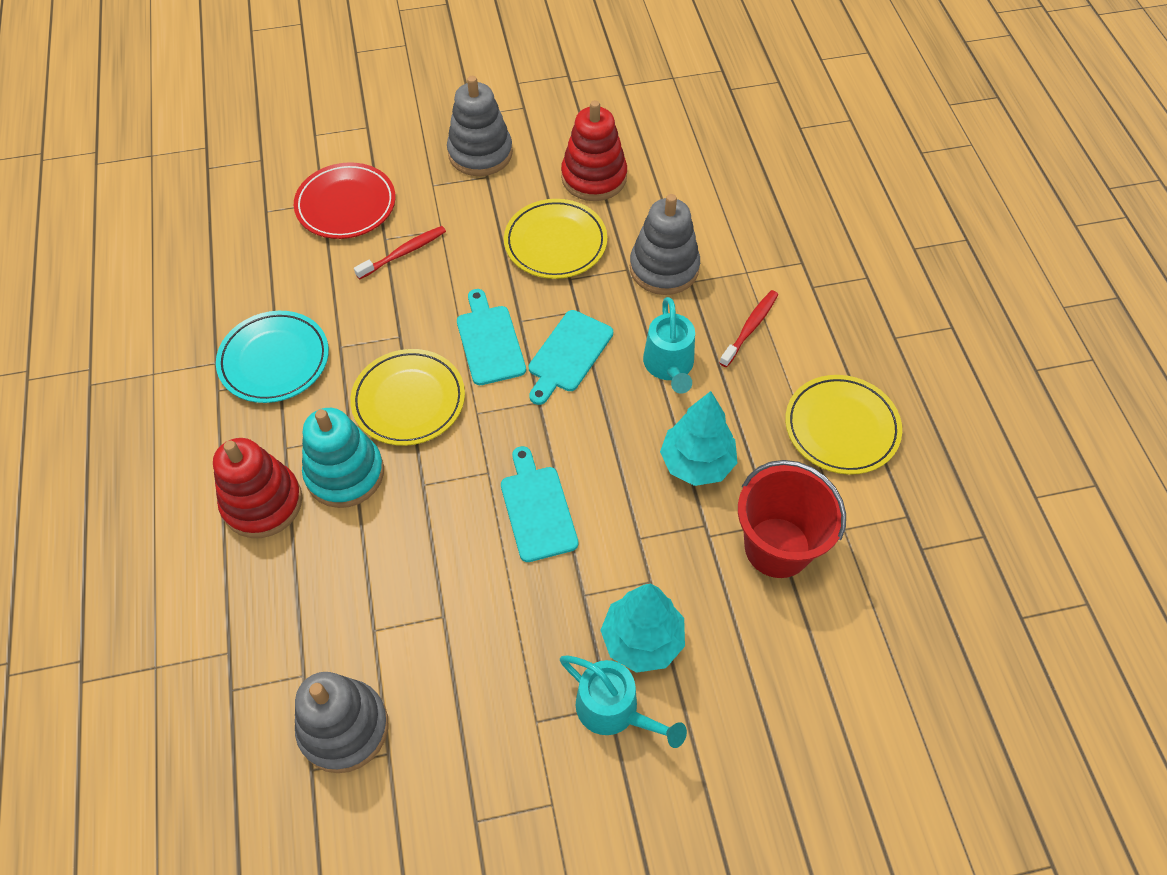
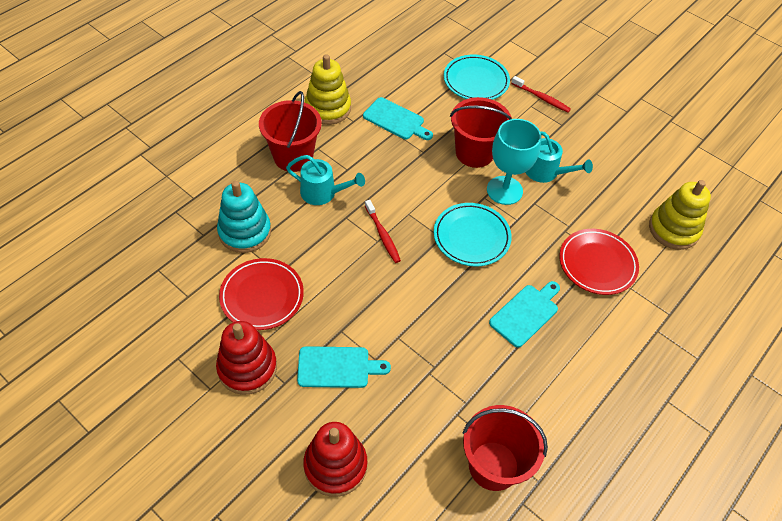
grey stacking toy: [295,672,388,773] [447,76,513,176] [630,194,700,295] = 3 -> none = 0
red bucket: [738,460,846,578] = 1 -> [259,91,322,172] [450,97,512,168] [463,405,548,491] = 3
red plate: [294,162,396,239] = 1 -> [219,258,304,330] [559,229,639,295] = 2
turquoise goblet: none = 0 -> [487,119,541,205] = 1
turquoise plate: [216,311,329,403] = 1 -> [434,203,512,266] [444,55,510,100] = 2
turquoise tree: [600,584,685,673] [660,391,737,486] = 2 -> none = 0
yellow plate: [350,349,465,446] [504,199,607,279] [785,375,902,475] = 3 -> none = 0
yellow stacking toy: none = 0 -> [305,54,351,125] [649,180,711,250] = 2

